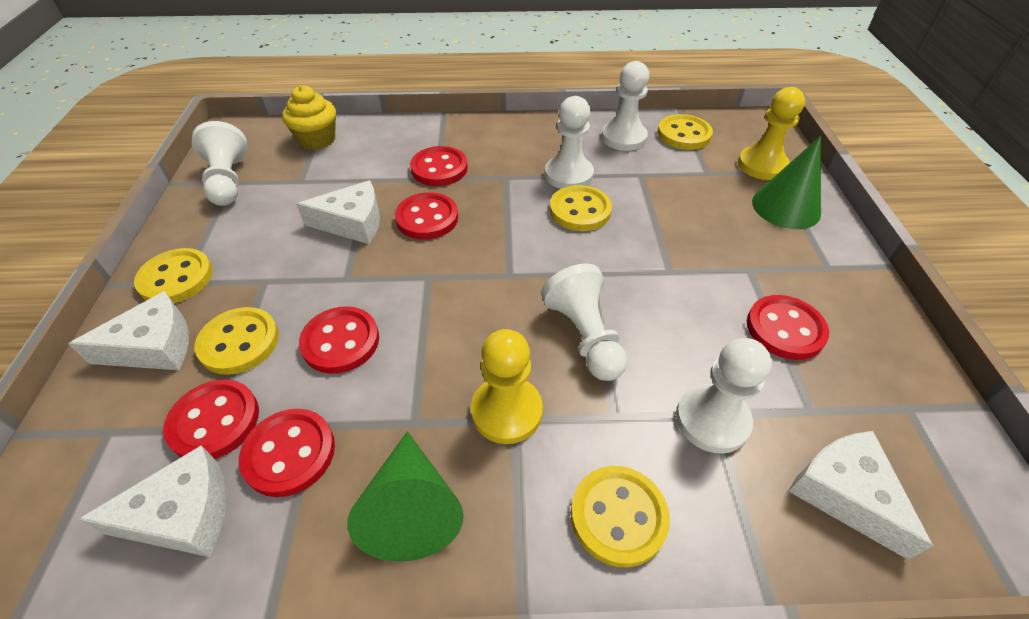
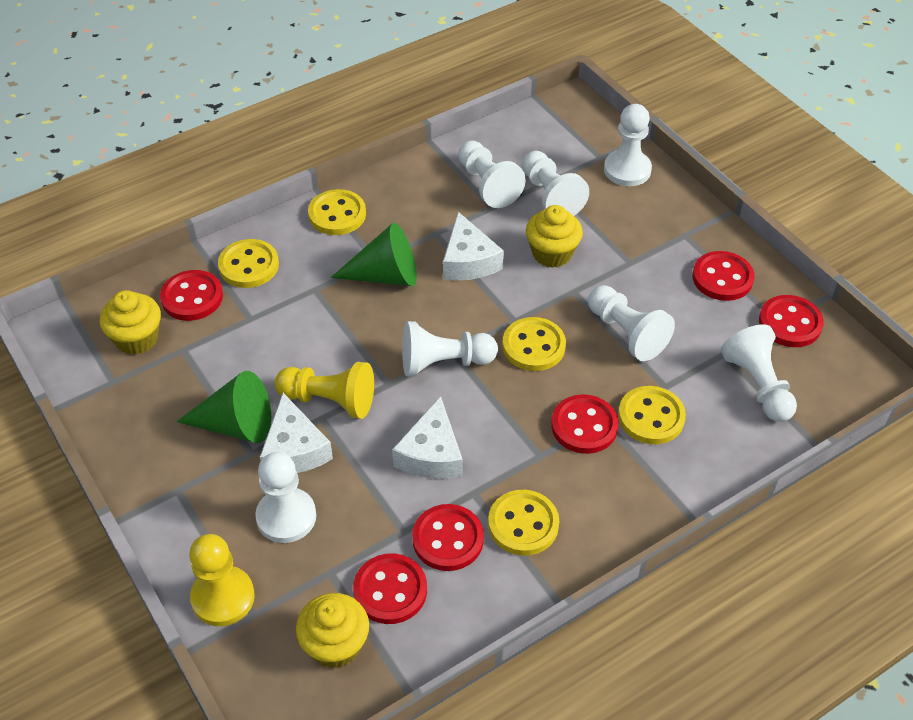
white cheese: [68,291,189,370] [78,445,226,557] [296,180,380,244] [789,431,933,560] = 4 -> [260,393,333,473] [392,396,463,479] [443,212,504,280] = 3
white pawn: [192,121,248,206] [541,263,627,381] [545,96,594,189] [601,61,649,151] [676,338,772,454] = 5 -> [255,452,316,543] [402,321,498,376] [458,141,526,208] [522,151,589,216] [588,285,675,361] [604,104,652,186] [721,324,797,422] = 7
yellow cupcake: [282,85,336,150] = 1 -> [99,290,161,355] [296,593,369,668] [526,205,583,268] = 3

